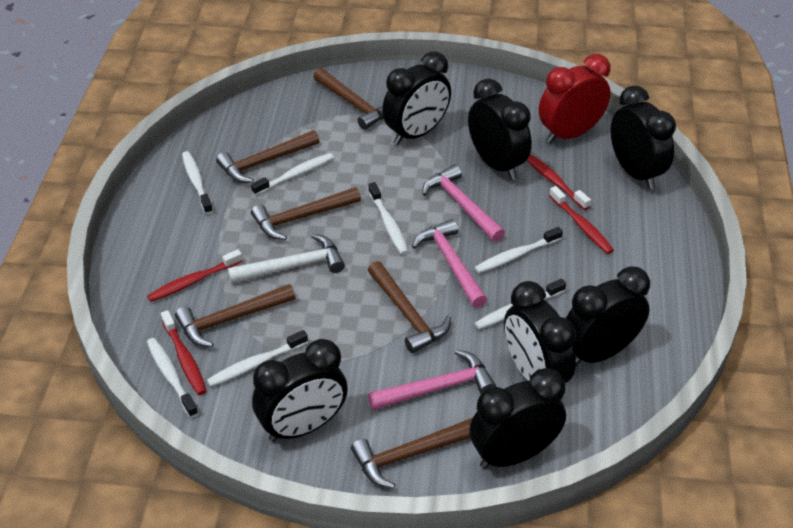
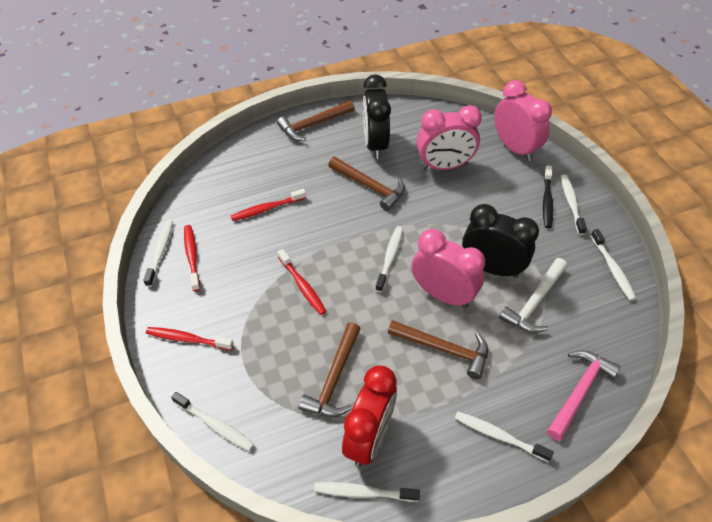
black clock: [252,339,348,442] [382,51,451,145] [468,79,532,180] [469,368,566,469] [504,281,576,383] [566,266,650,366] [611,86,676,189] = 7 -> [363,74,391,159] [462,204,539,278] = 2
black toothbrush: none = 0 -> [543,165,553,228] = 1
brown hammer: [175,284,295,347] [216,130,319,183] [251,187,361,240] [313,68,383,130] [351,418,473,489] [368,261,451,353] = 6 -> [277,100,355,141] [298,322,361,417] [328,157,405,211] [388,320,488,379] = 4
pink clock: none = 0 -> [411,229,485,308] [416,105,482,170] [494,80,552,161] = 3
pink hammer: [368,350,496,411] [412,219,487,308] [422,164,505,242] = 3 -> [547,350,621,441] = 1

